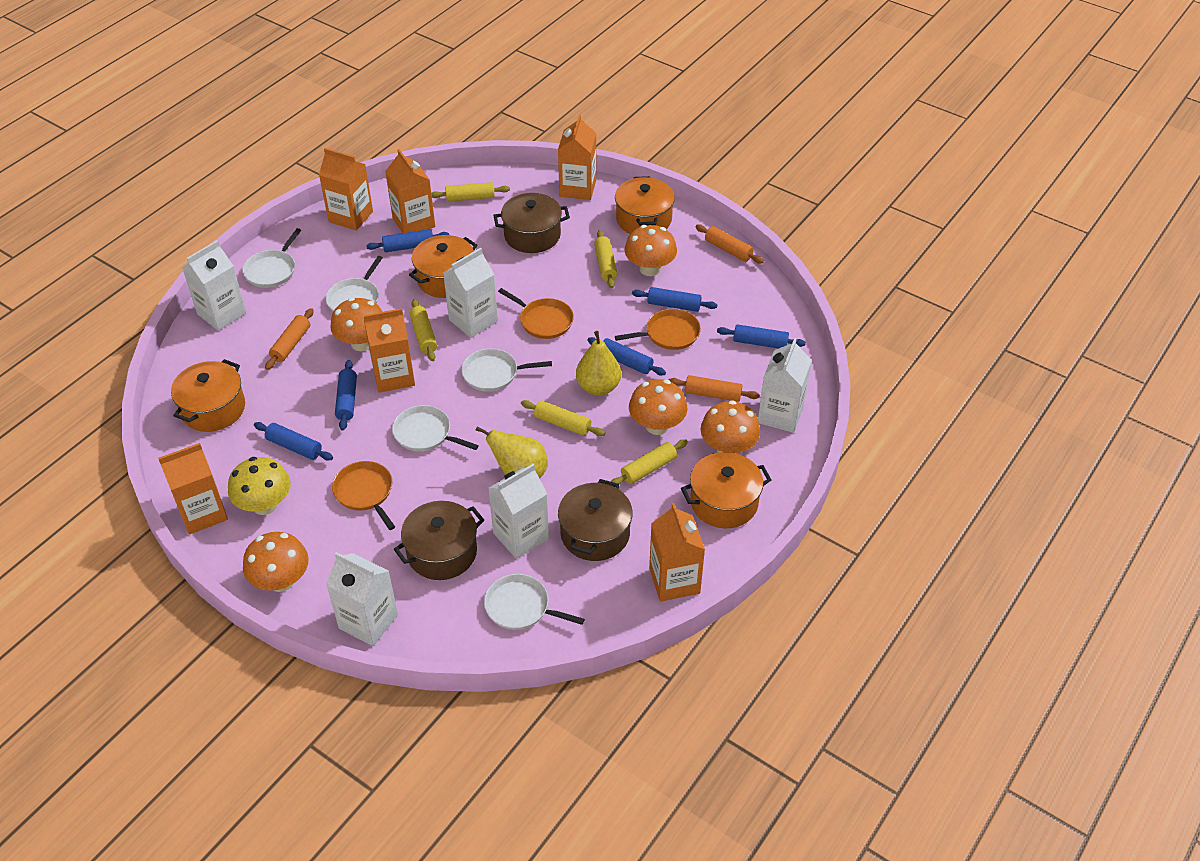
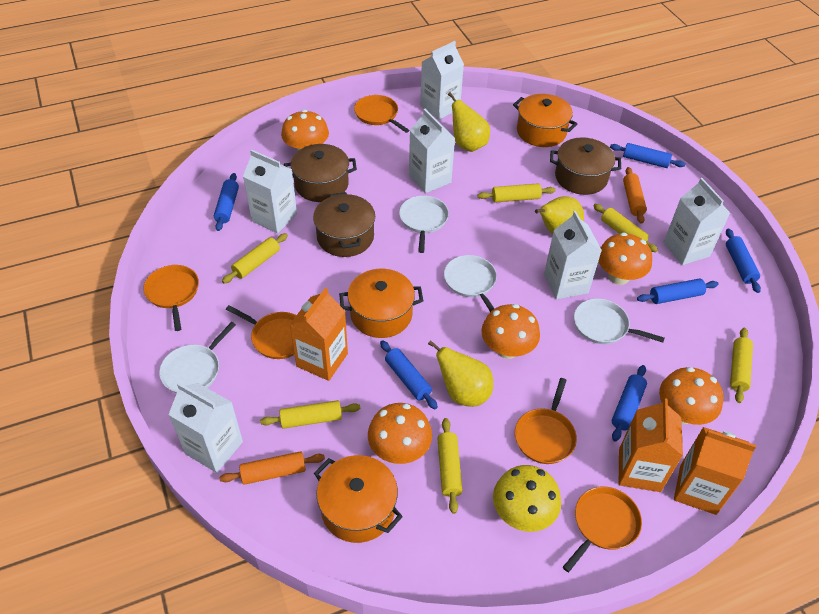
orange carton: [158,443,228,535] [319,148,373,231] [363,308,415,393] [385,149,435,233] [558,114,596,200] [649,503,705,602] = 6 -> [290,287,348,381] [619,399,683,492] [674,427,756,515] = 3
orange pan: [332,461,395,530] [498,288,574,339] [615,309,701,350] = 3 -> [143,265,199,331] [226,305,296,359] [354,95,410,133] [515,378,577,464] [563,486,642,572] = 5
orange pot: [171,359,245,432] [409,235,478,298] [615,176,675,234] [681,452,771,528] = 4 -> [314,455,403,543] [339,269,423,338] [513,94,577,147] = 3
orange rolling pin: [265,308,314,370] [669,375,760,402] [695,224,764,264] = 3 -> [219,451,325,485] [623,167,647,224] = 2
white carton: [182,240,246,331] [326,552,398,646] [443,248,498,338] [488,464,549,559] [758,338,812,433] = 5 -> [168,383,243,473] [243,149,297,234] [409,109,455,193] [420,41,464,120] [544,211,602,299] [663,178,730,265] = 6
white pan: [243,228,301,288] [326,256,383,312] [392,405,479,451] [461,348,552,392] [484,574,585,630] = 5 -> [159,322,236,393] [399,196,449,253] [444,255,497,312] [574,298,665,344] = 4
yellow pear: [475,426,548,478] [576,331,621,396] = 2 -> [428,340,493,407] [448,92,490,152] [535,196,584,234] = 3
yellow rolling pin: [410,299,437,361] [431,182,510,202] [521,400,605,436] [594,230,617,288] [611,439,688,485] = 5 -> [222,233,288,284] [260,400,360,429] [437,418,463,514] [478,183,556,203] [593,204,658,252] [730,328,753,403] = 6

